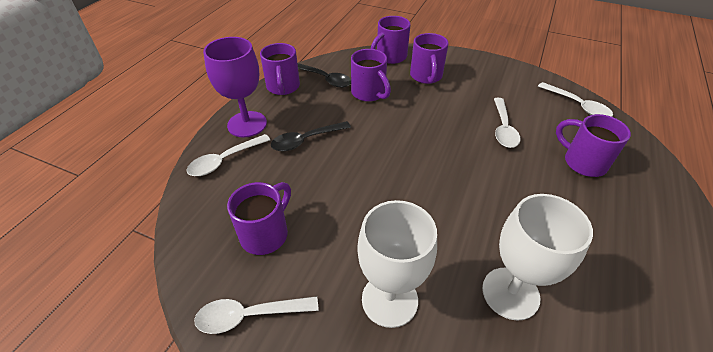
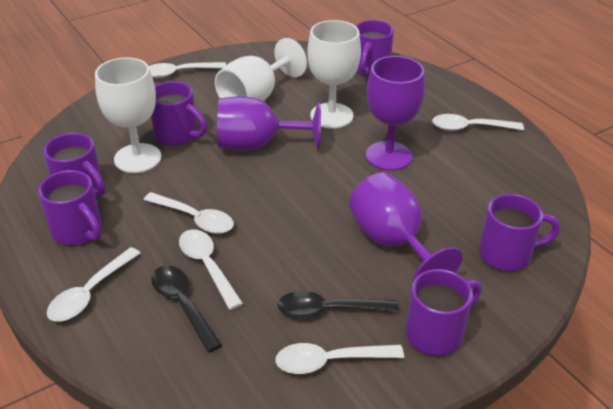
purple goblet: [203,37,267,137] = 1 -> [217,96,321,151] [349,172,462,281] [366,56,425,171] = 3
white goblet: [357,200,437,328] [482,194,593,321] = 2 -> [95,57,161,173] [215,38,307,101] [307,20,361,128] = 3
white spoon: [186,134,270,176] [194,296,319,334] [494,98,521,148] [538,82,613,117] = 4 -> [47,247,140,322] [144,192,234,234] [149,62,226,78] [179,229,243,310] [275,343,404,374] [432,114,524,131] = 6

